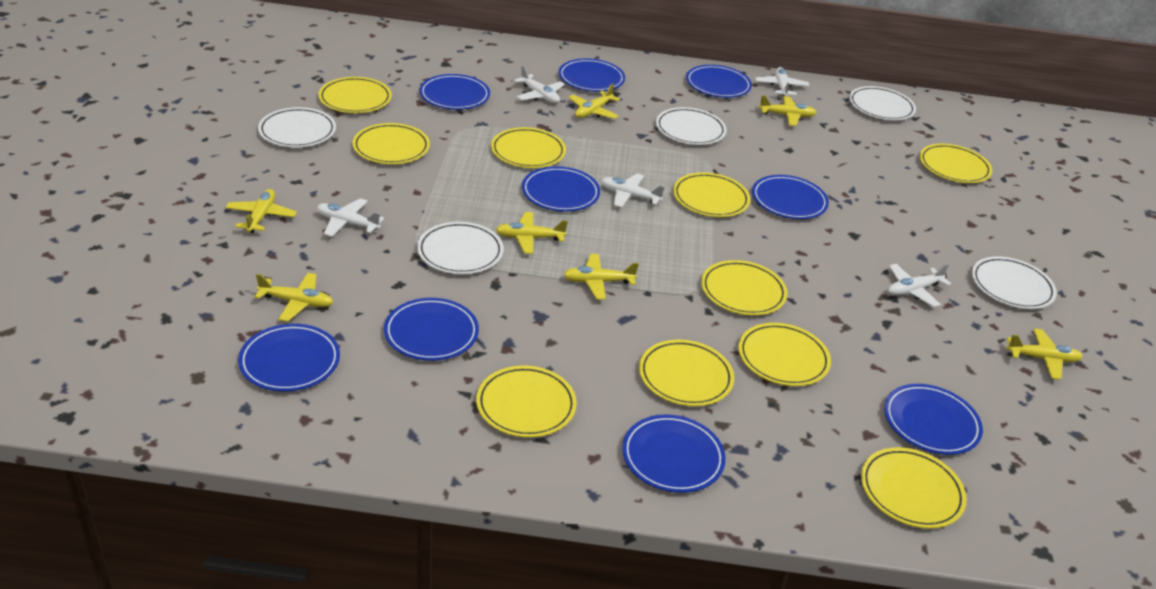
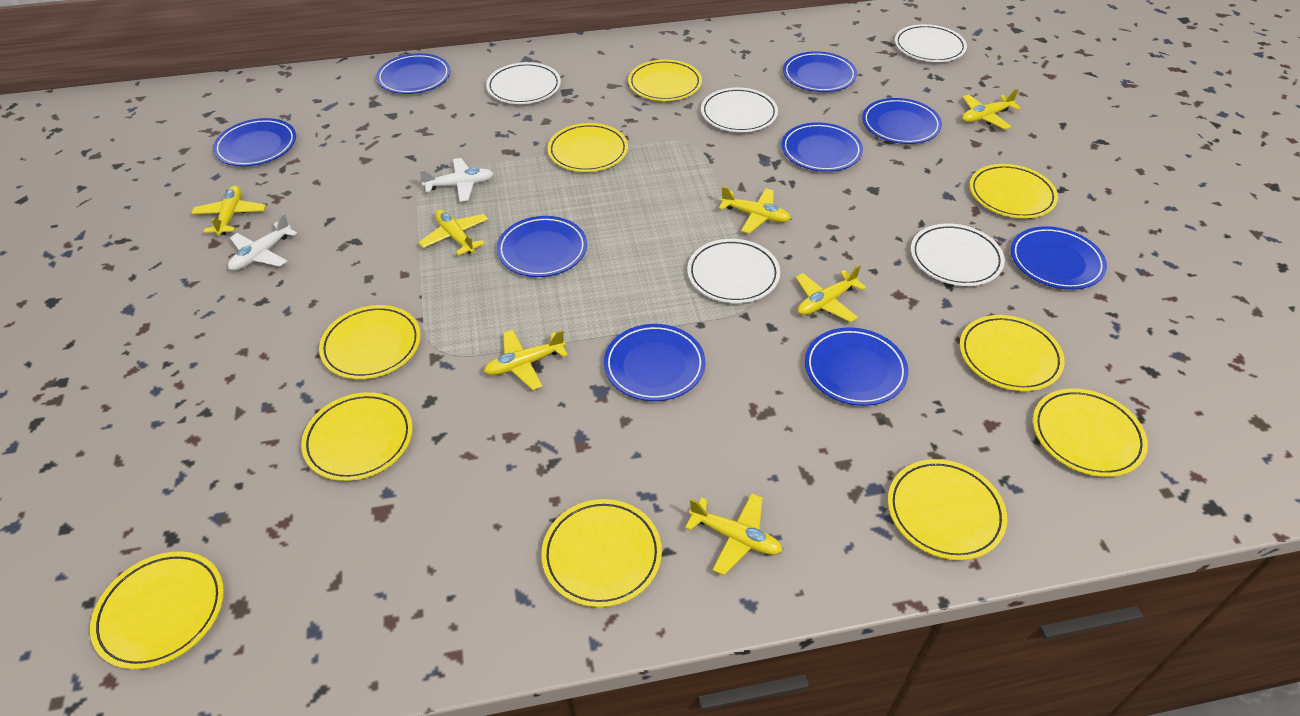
white plane: [317,198,384,237] [514,65,565,103] [601,173,665,208] [755,67,810,97] [888,263,951,307] = 5 -> [228,213,297,271] [419,158,494,202] = 2

